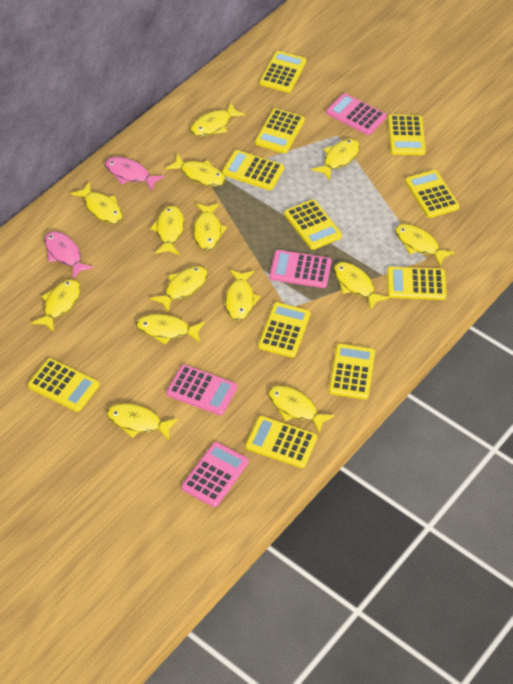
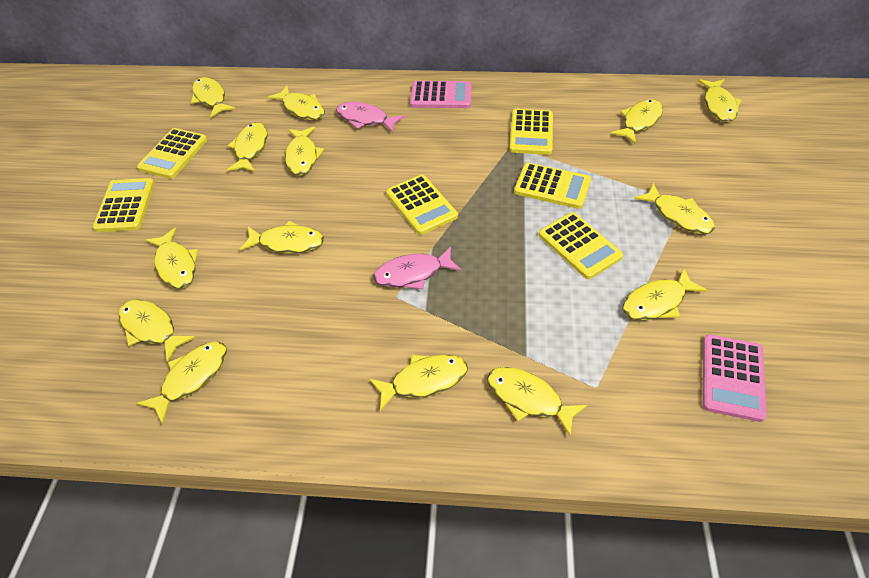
pink calculator: [166,364,237,415] [181,442,249,507] [269,250,332,288] [326,93,387,135] = 4 -> [410,81,472,108] [703,334,767,422] = 2
yellow calculator: [28,358,99,412] [222,150,284,190] [245,416,317,468] [255,108,305,153] [258,302,311,358] [259,51,306,93] [284,199,342,250] [329,344,375,399] [387,267,447,300] [388,115,426,155] [405,170,460,218] = 11 -> [93,178,155,232] [137,128,207,179] [386,175,458,235] [509,109,553,155] [514,163,591,209] [539,212,623,279] = 6

